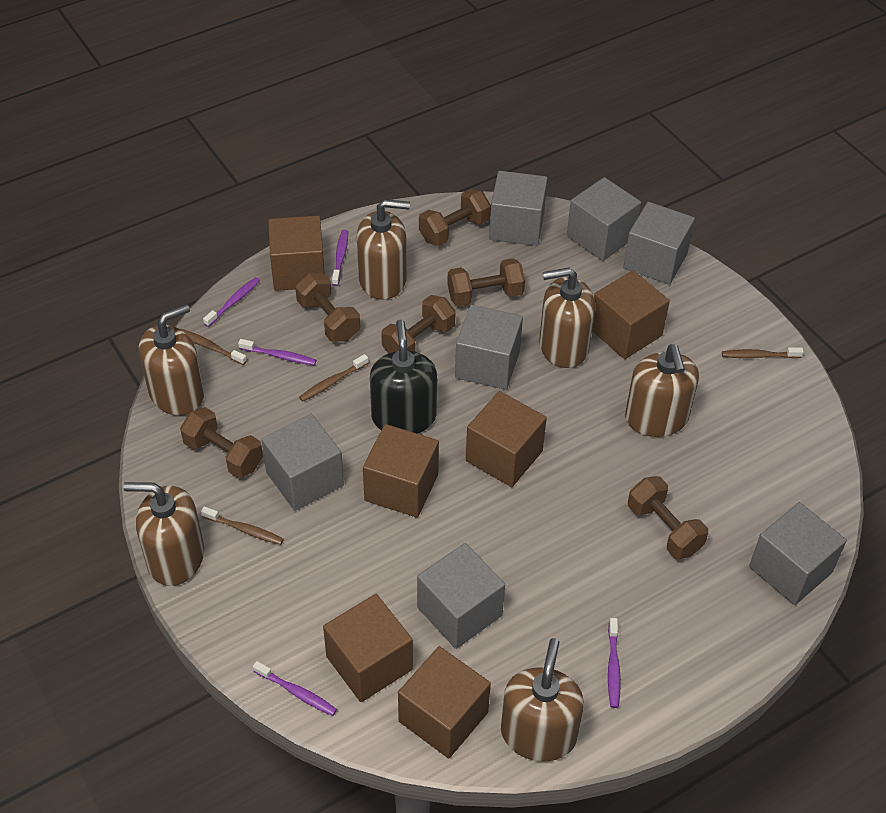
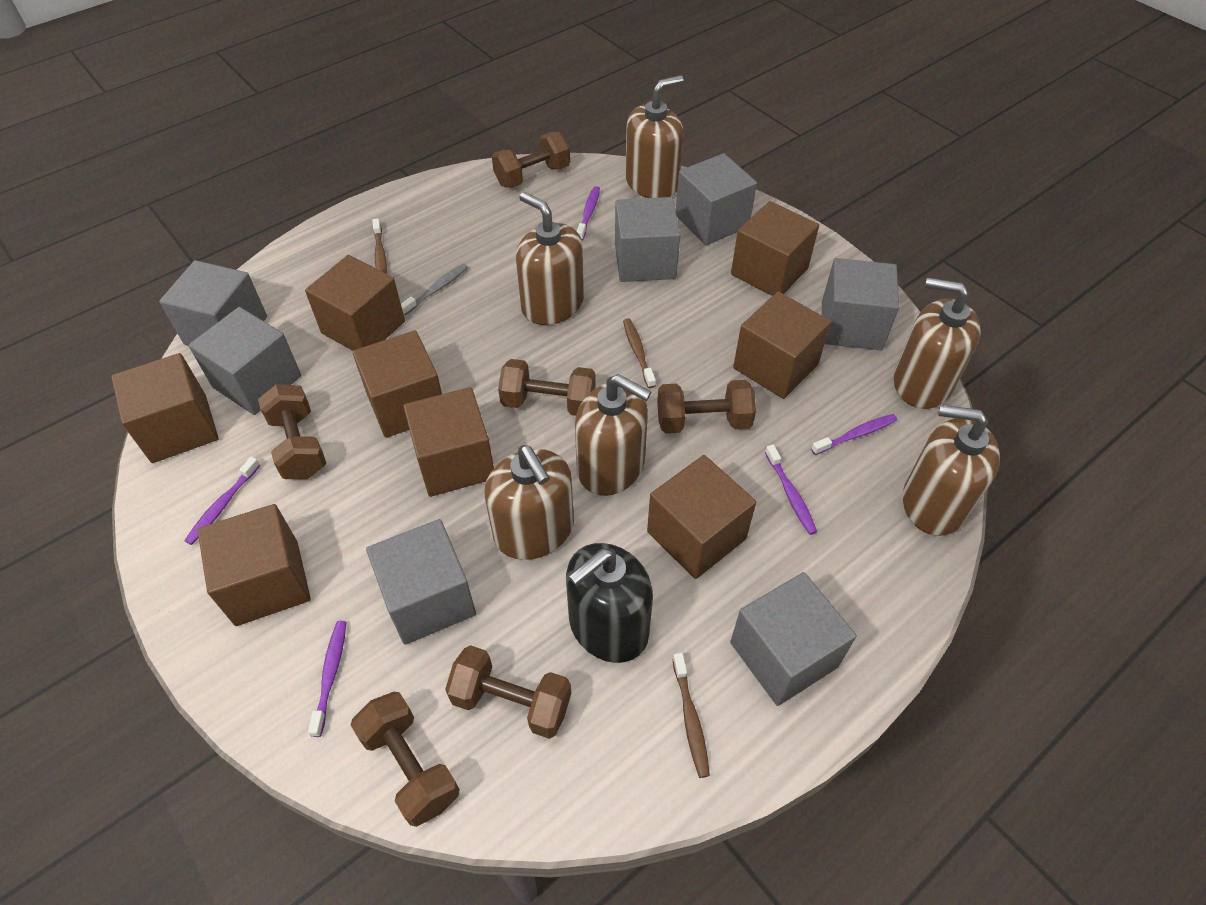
brown cube: [268,216,325,291] [323,594,413,702] [363,424,439,518] [398,646,491,759] [466,391,547,487] [592,270,670,359] = 6 -> [111,353,219,463] [198,504,311,626] [305,255,405,351] [352,330,442,438] [403,387,494,497] [647,455,756,579] [731,201,819,296] [733,291,831,399] = 8
brown toothbrush: [181,329,247,365] [201,507,284,545] [299,354,368,402] [722,347,804,358] = 4 -> [372,218,387,274] [623,318,656,388] [672,653,710,778] = 3
grey toothbrush: none = 0 -> [401,264,468,315] = 1

